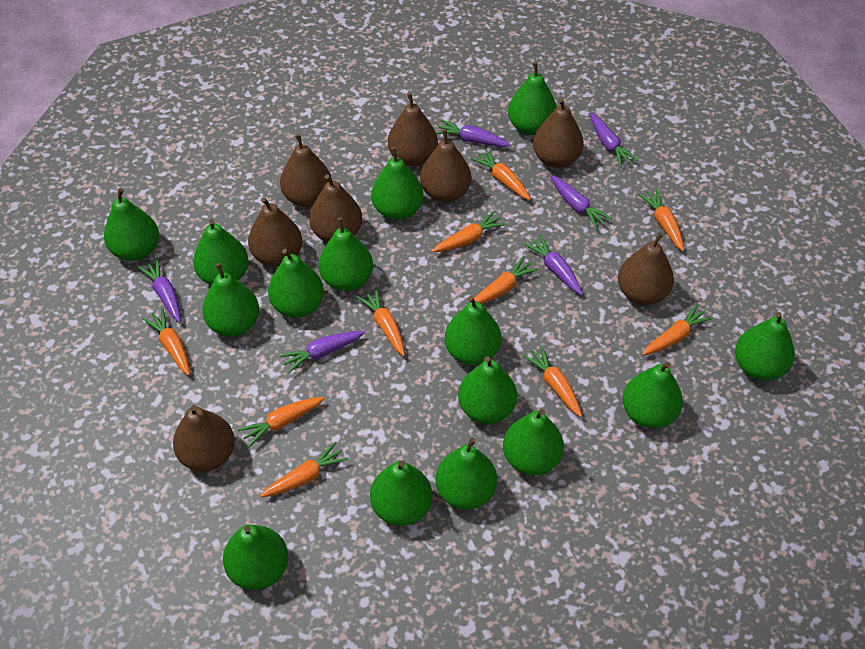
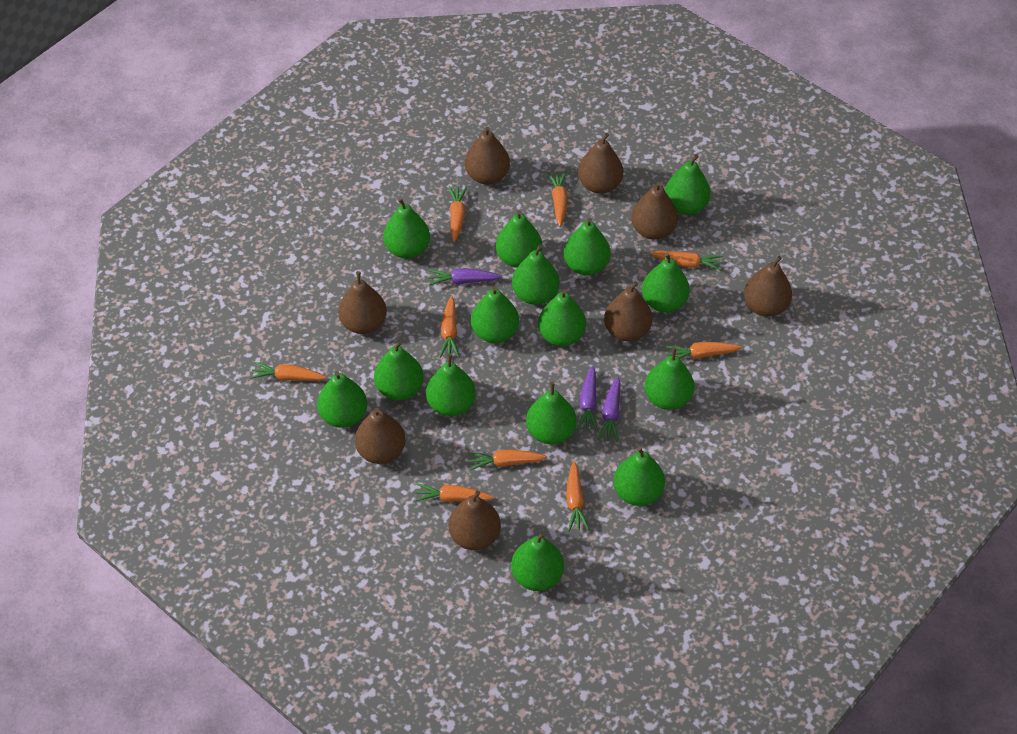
orange carrot: [142,308,190,376] [238,397,325,448] [260,441,348,497] [357,288,405,356] [432,210,507,252] [471,149,531,200] [474,256,539,304] [523,345,582,417] [639,189,684,251] [642,304,713,355] = 10 -> [250,362,327,381] [414,483,494,502] [439,296,459,358] [449,186,467,242] [468,450,547,470] [548,171,568,227] [566,461,590,532] [650,251,723,271] [666,342,742,359] = 9
purple carrot: [138,258,181,323] [280,331,365,373] [436,119,511,147] [524,234,583,295] [551,175,612,229] [590,113,638,167] = 6 -> [429,268,502,286] [577,366,598,431] [598,376,621,442] = 3

